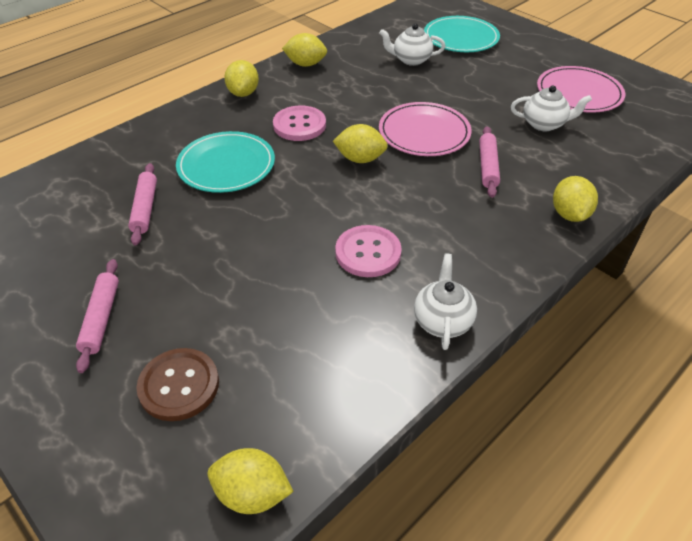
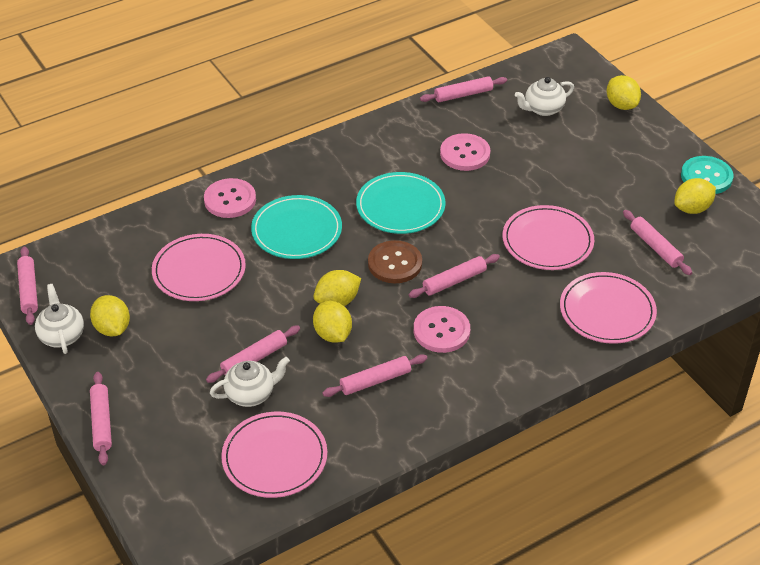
pink button: [273,105,326,141] [335,225,402,277] = 2 -> [204,178,256,218] [414,306,470,353] [440,133,490,171] = 3
pink plate: [379,102,472,156] [537,66,626,113] = 2 -> [152,234,246,301] [221,412,327,498] [502,205,594,270] [560,272,657,344] = 4
pink rolling pin: [76,259,119,373] [128,163,157,245] [479,126,500,198] = 3 -> [17,247,38,325] [90,372,112,465] [206,326,300,383] [322,354,427,397] [409,254,500,298] [420,76,507,102] [623,210,692,275] = 7
turquoise button: none = 0 -> [681,156,733,194] = 1

